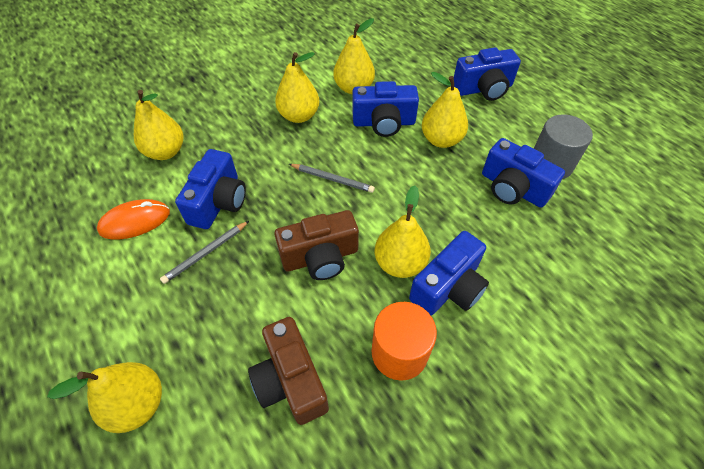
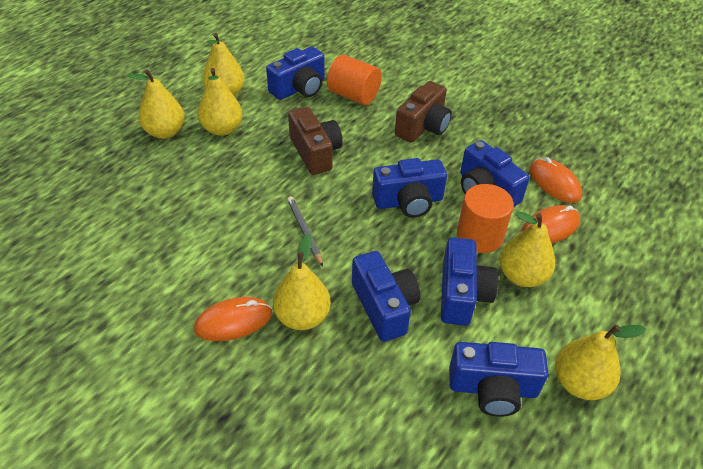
blue camera: [175,149,246,229] [352,81,419,137] [409,231,489,316] [454,47,521,101] [482,138,565,208] = 5 -> [266,46,325,100] [352,251,420,342] [372,158,447,218] [441,237,498,326] [449,342,549,417] [460,140,530,207] = 6
grey cylinder: [534,114,593,179] = 1 -> none = 0
grey pencil: [160,221,249,284] [289,164,375,193] = 2 -> [287,196,323,266] = 1
orange cylinder: [372,302,437,381] = 1 -> [327,55,382,105] [457,184,514,253] = 2
orange mouse: [97,199,170,239] = 1 -> [194,297,272,341] [522,205,580,243] [529,157,582,203] = 3

